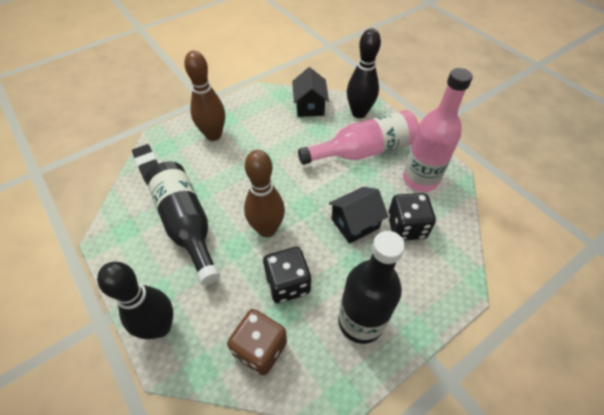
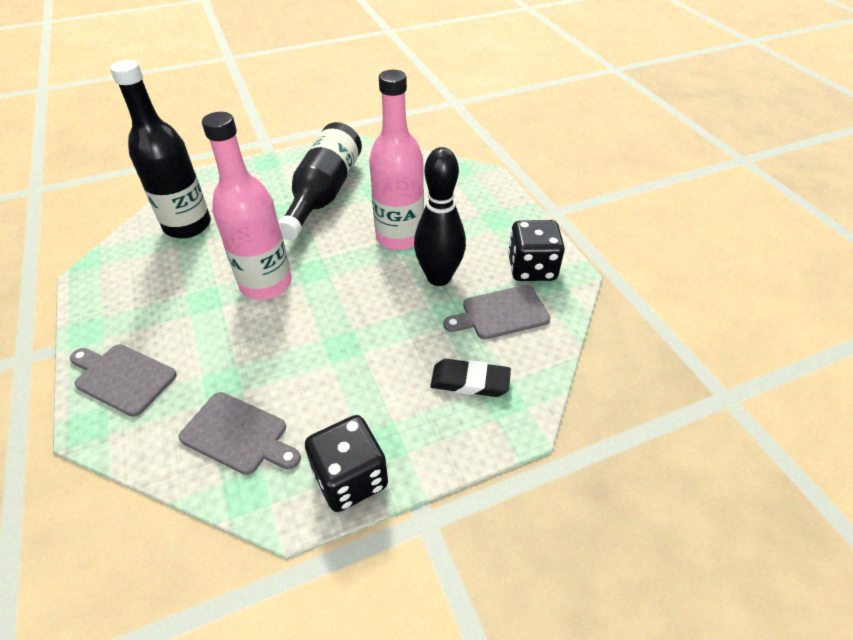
black bowling pin: [97,262,173,339] [347,28,381,118] = 2 -> [414,147,466,286] = 1
black house: [292,67,329,117] [329,187,388,244] = 2 -> none = 0
brown bowling pin: [184,51,225,141] [244,150,285,237] = 2 -> none = 0
brown dice: [227,309,287,376] = 1 -> none = 0
grey cutting board: none = 0 -> [70,344,177,417] [179,392,301,475] [443,285,550,339] = 3

